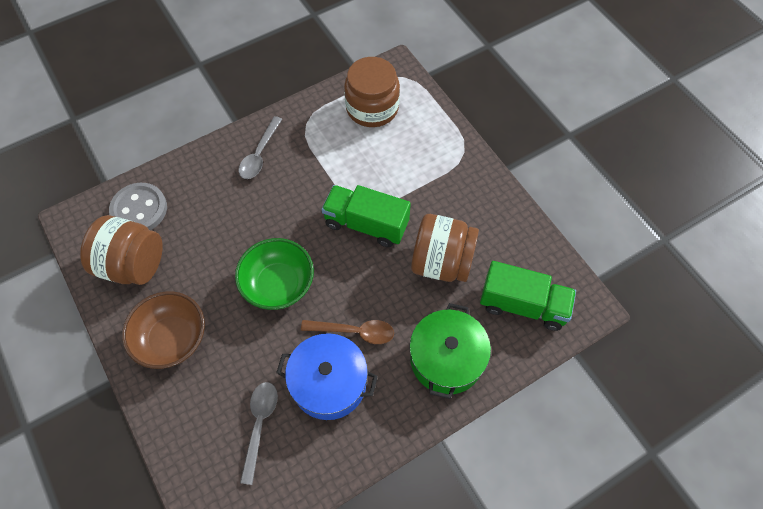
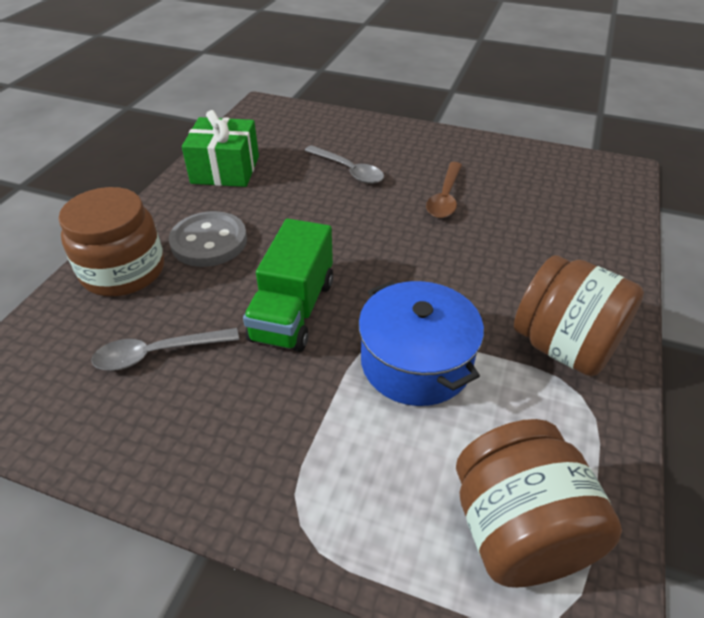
brown bowl: [122,291,205,369] = 1 -> none = 0
green bowl: [235,238,314,310] = 1 -> none = 0
green gift: none = 0 -> [182,110,259,187] = 1
green pot: [409,303,491,399] = 1 -> none = 0
green truck: [322,185,411,247] [480,261,576,331] = 2 -> [243,219,333,352] = 1

